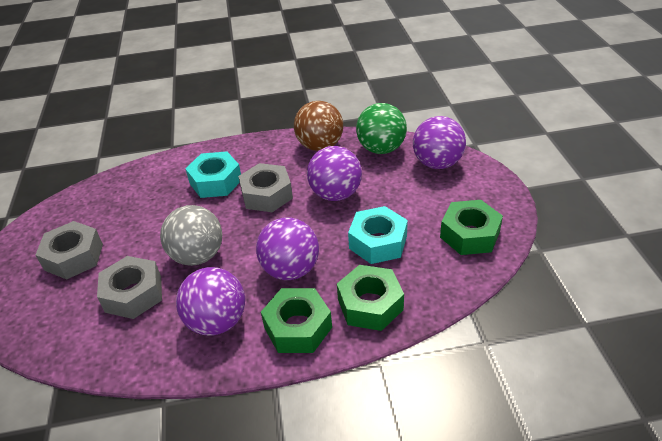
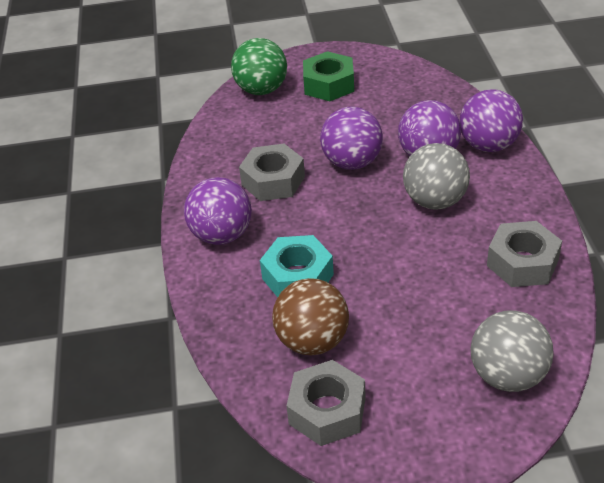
green nut: [261,288,332,353] [337,265,404,331] [440,200,503,255] = 3 -> [303,51,354,101] = 1
grey ball: [160,205,222,266] = 1 -> [403,143,470,210] [471,310,554,392] = 2
turquoise nut: [185,151,241,198] [348,206,408,264] = 2 -> [260,235,334,297] = 1

